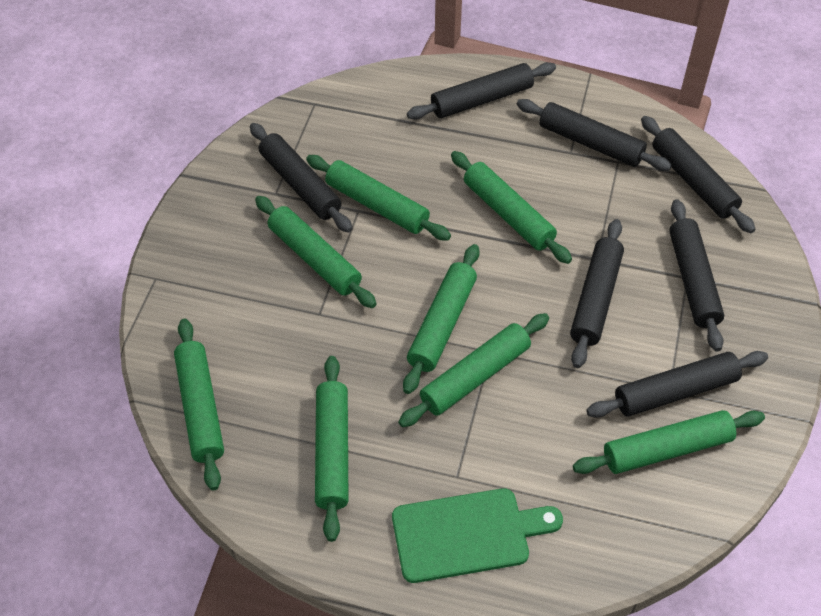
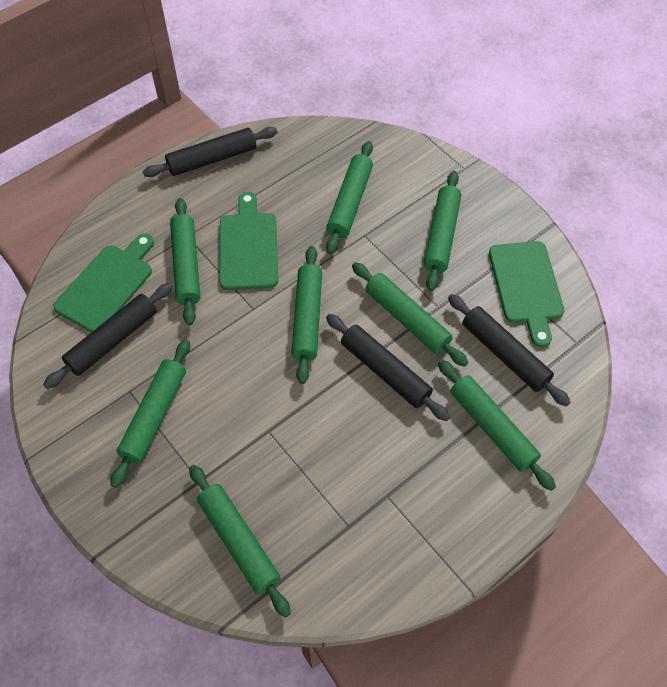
black rolling pin: [250,123,352,233] [407,62,556,120] [517,99,672,171] [570,219,624,368] [586,351,768,418] [641,116,756,233] [669,199,724,352] = 7 -> [43,283,173,389] [143,127,277,177] [326,314,450,421] [448,294,571,407] = 4
green cutting board: [392,488,563,583] = 1 -> [53,233,154,332] [219,192,278,290] [489,241,564,347] = 3

